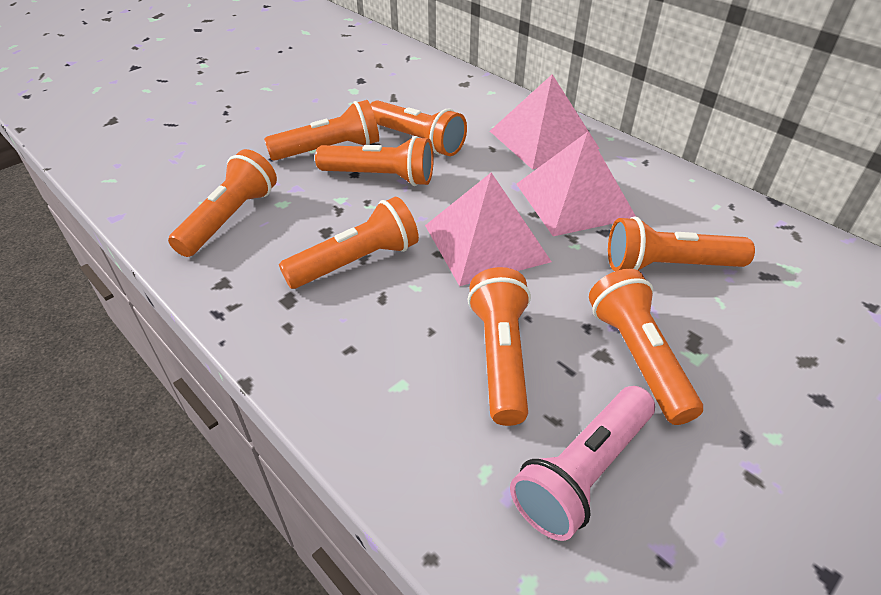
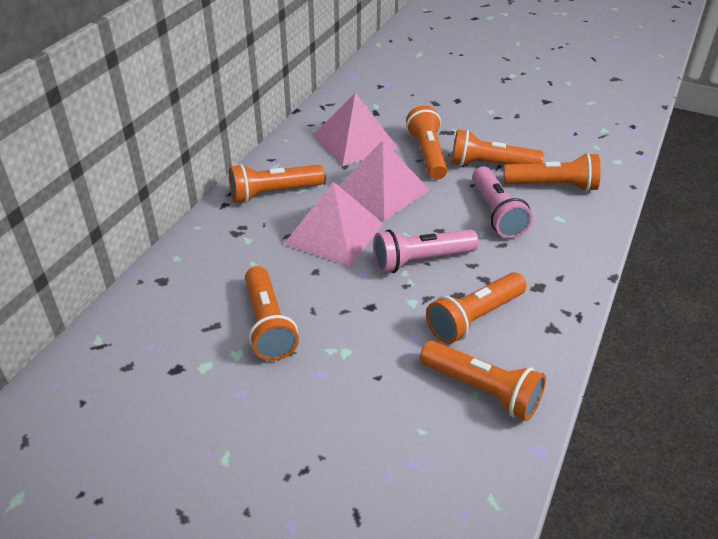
orange flashlight: [168,149,277,257] [264,100,379,161] [279,197,419,289] [315,136,434,186] [370,100,467,156] [468,267,531,426] [589,269,703,425] [608,216,755,271] = 8 -> [229,164,325,203] [245,266,299,361] [406,105,447,180] [420,341,546,421] [426,272,527,344] [451,129,544,167] [504,153,601,192] = 7
pink flashlight: [510,386,655,541] = 1 -> [373,229,479,273] [472,167,533,238] = 2

